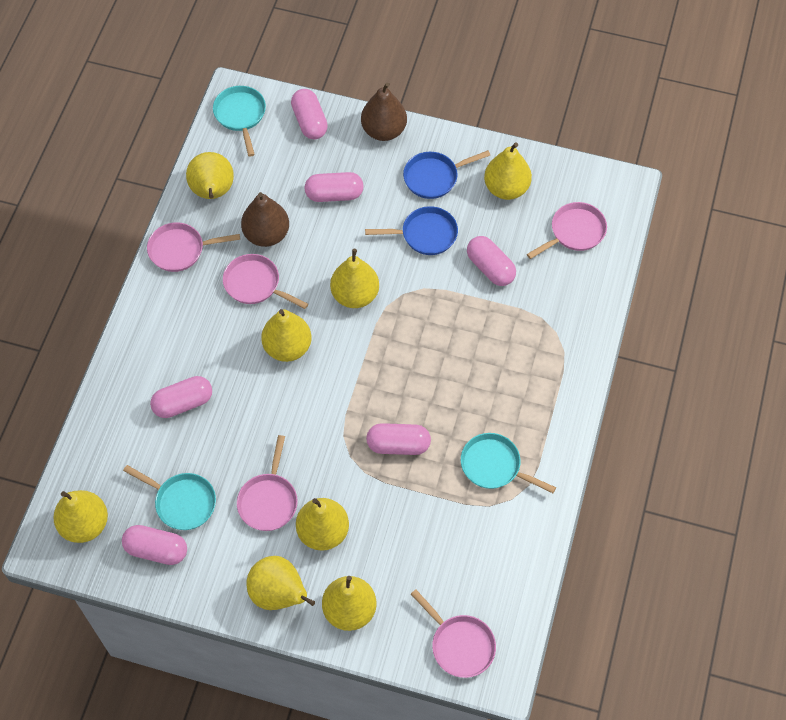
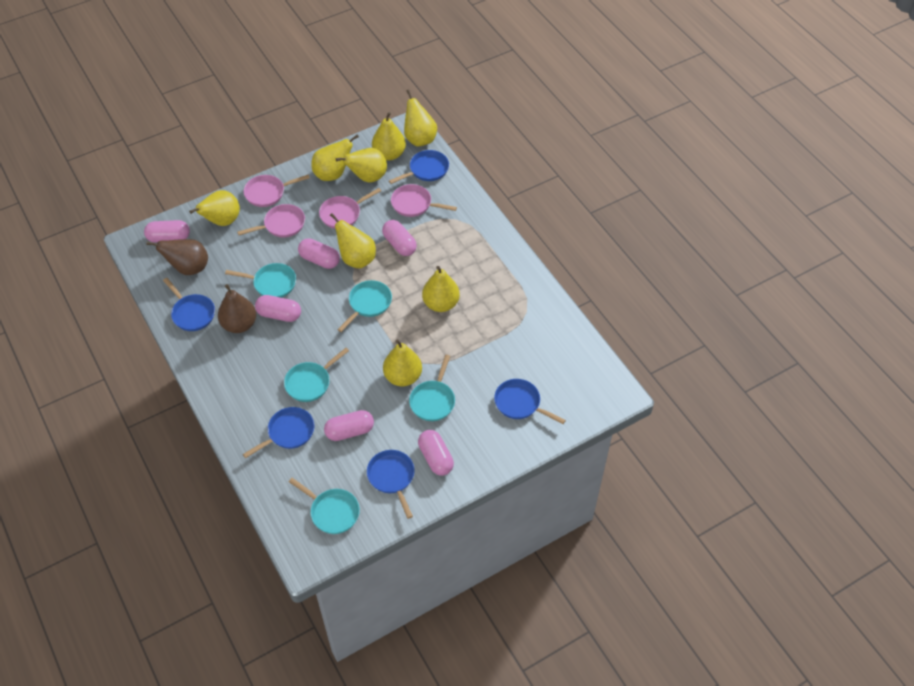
blue pan: [365,206,458,255] [403,150,490,199] = 2 -> [163,278,215,331] [243,407,314,458] [367,450,415,519] [389,150,449,184] [494,379,566,424] = 5
pink pan: [147,222,240,272] [223,254,308,309] [237,435,298,531] [411,589,496,678] [527,202,607,259] = 5 -> [237,204,305,237] [244,174,310,207] [319,188,381,229] [391,184,457,217] = 4
turquoise pan: [123,465,216,530] [213,86,266,157] [461,433,556,493] = 3 -> [225,263,296,298] [284,348,349,402] [289,478,360,534] [337,280,392,332] [409,355,455,421] = 5

